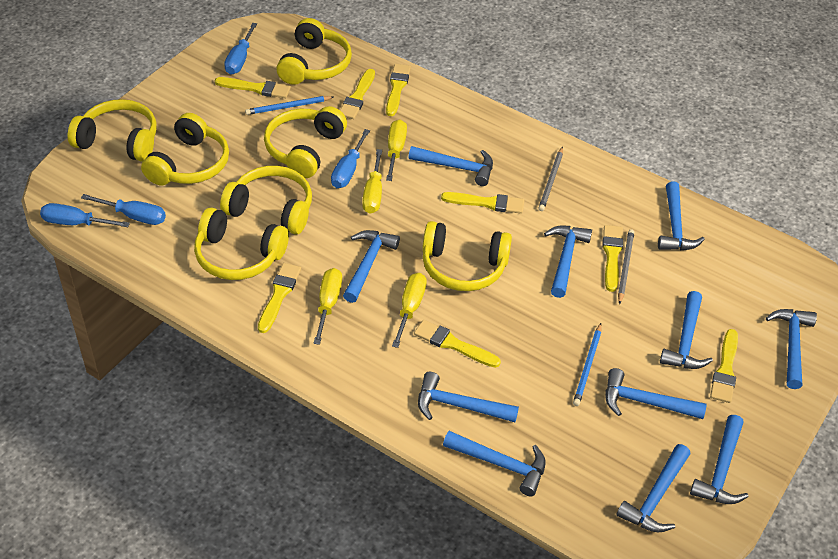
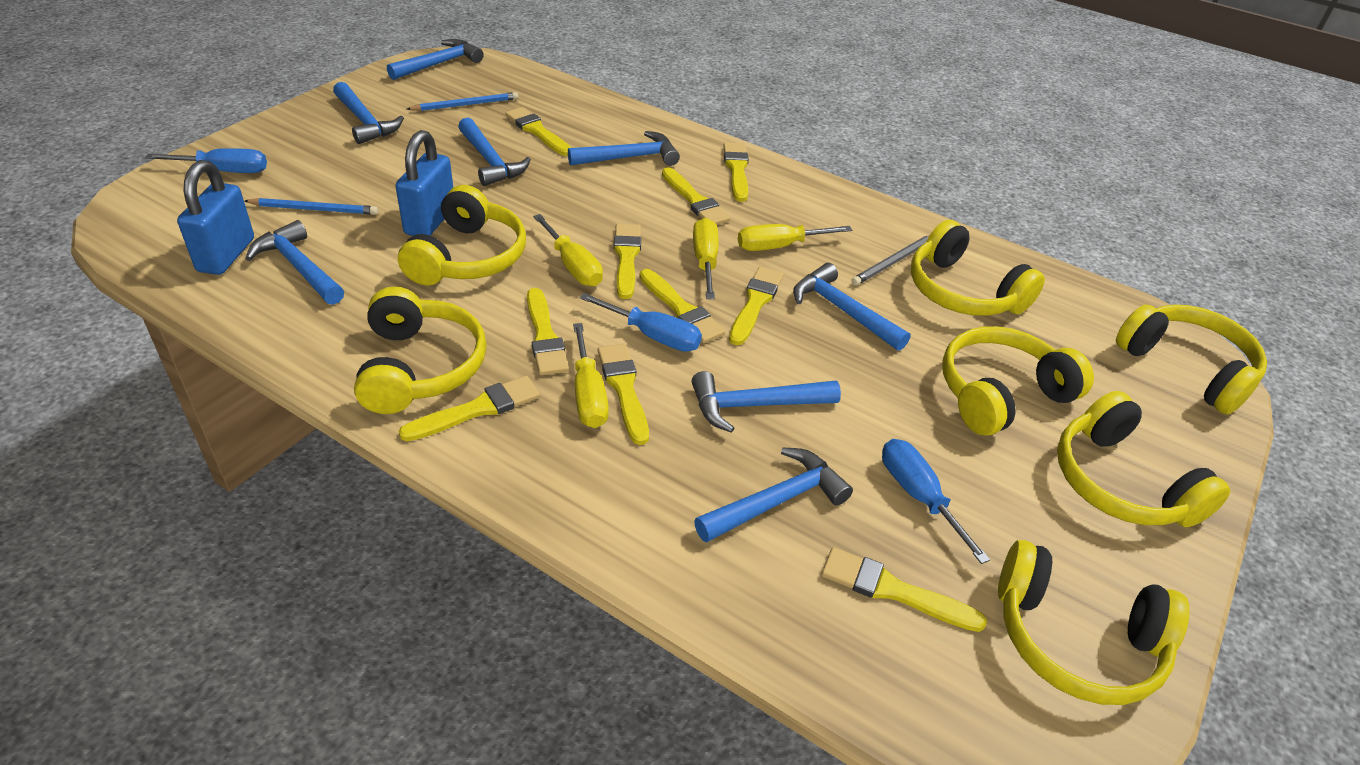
blue hammer: [343,230,400,303] [409,146,493,186] [418,372,519,422] [443,431,546,496] [544,226,592,298] [606,368,707,419] [616,444,691,532] [658,181,705,250] [660,291,713,369] [690,415,748,504] [766,309,817,389] = 11 -> [245,220,344,305] [333,82,404,144] [387,39,484,80] [458,118,531,186] [568,131,680,166] [692,371,841,433] [694,447,853,542] [793,263,911,351] = 8
blue padlock: none = 0 -> [177,160,254,275] [395,130,453,236] = 2
blue screwdriver: [40,203,130,227] [81,194,166,225] [224,23,257,74] [331,129,370,188] = 4 -> [145,148,267,173] [579,293,702,352] [882,439,990,564] = 3
grey pencil: [539,147,563,211] [618,229,634,305] = 2 -> [851,235,930,286] = 1
yellow brush: [215,77,291,98] [258,263,301,333] [340,69,375,119] [386,64,411,116] [414,320,501,368] [441,192,524,214] [602,225,623,292] [710,329,738,403] = 8 -> [399,376,540,441] [505,107,571,156] [527,288,569,375] [598,344,649,445] [614,224,641,299] [639,269,725,343] [662,167,730,225] [723,143,749,202] [729,267,783,345] [821,547,987,632] = 10

